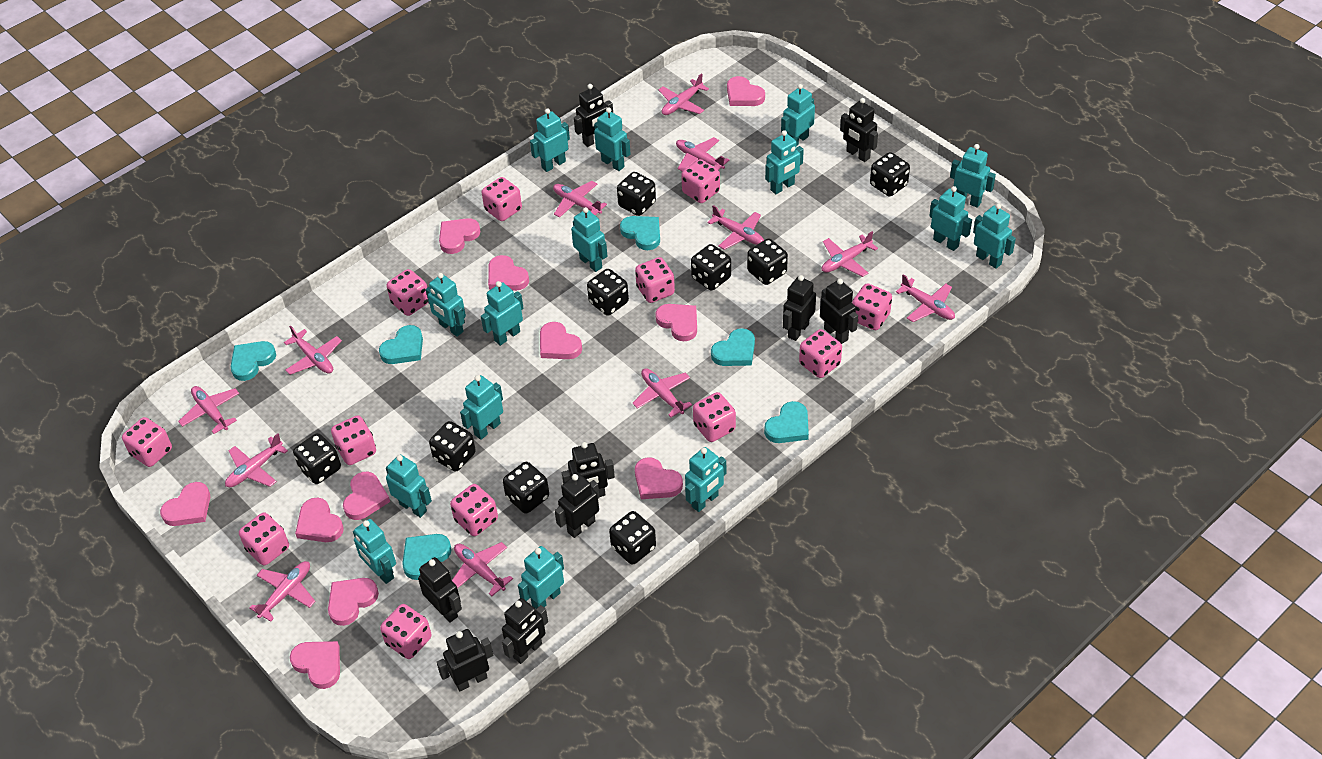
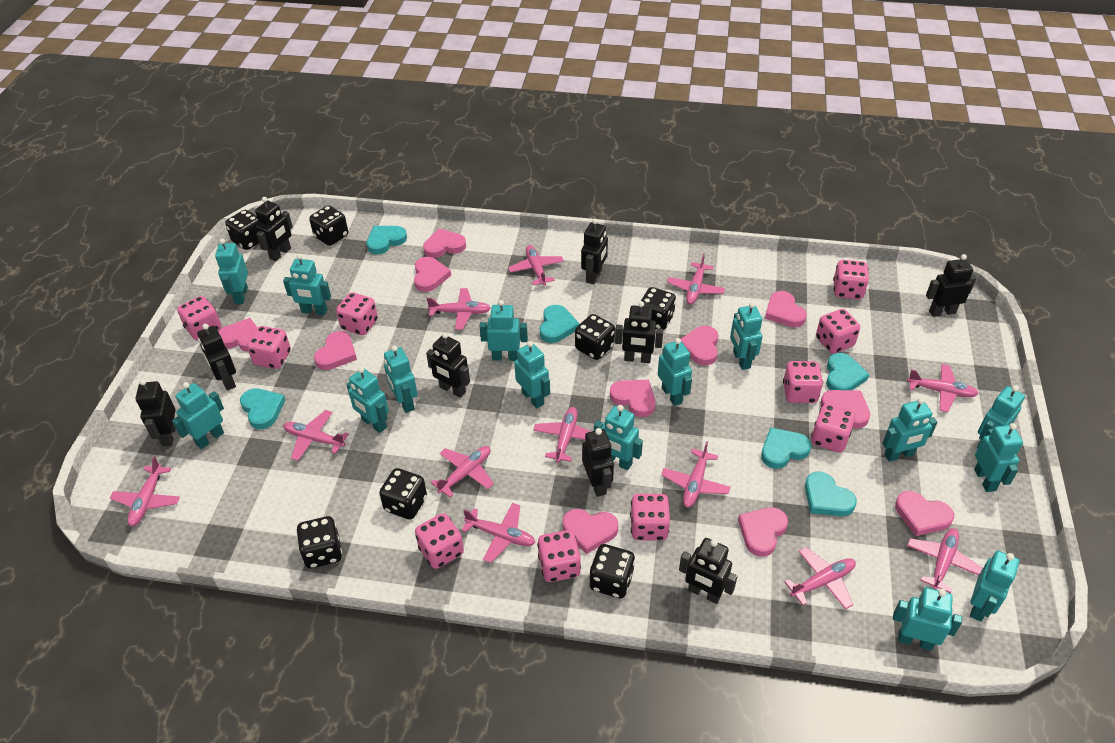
black dice: [293,433,341,484] [429,421,476,472] [503,462,549,514] [587,269,629,316] [609,511,656,565] [617,172,656,216] [691,244,731,291] [747,239,788,285] [870,152,910,197] = 9 -> [225,210,259,250] [296,516,342,568] [309,205,348,246] [379,468,427,520] [575,314,615,360] [589,544,635,598] [641,287,676,330] = 7
pink dice: [122,417,172,467] [239,513,289,566] [331,415,376,465] [380,604,432,659] [386,269,428,316] [450,484,498,536] [482,177,522,221] [635,257,675,303] [681,159,720,203] [693,392,736,442] [799,329,842,378] [852,283,892,330] = 12 -> [177,296,221,340] [247,326,291,369] [336,292,378,335] [415,513,464,569] [537,530,581,582] [630,494,670,541] [783,361,823,403] [811,404,855,453] [816,309,860,354] [833,260,869,299] = 10

